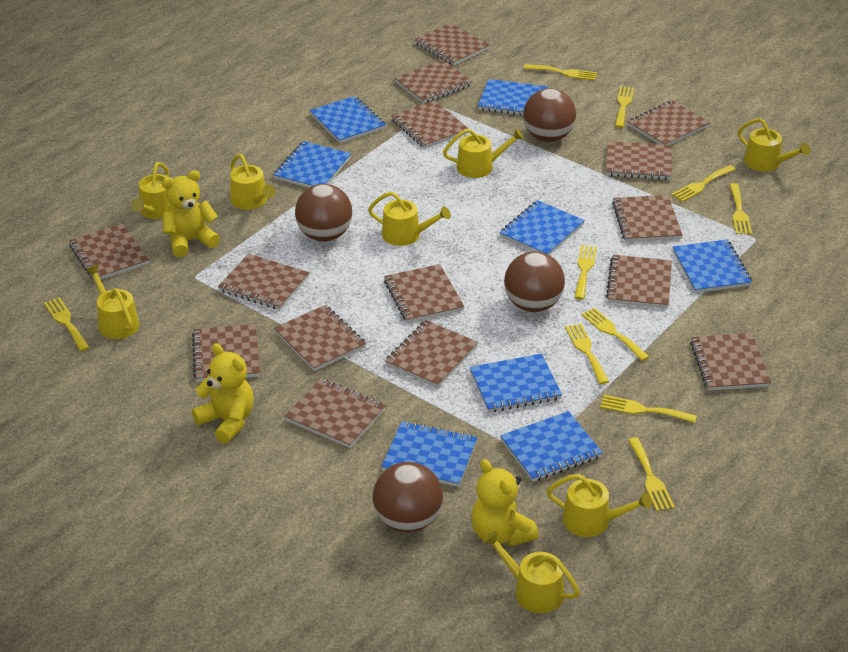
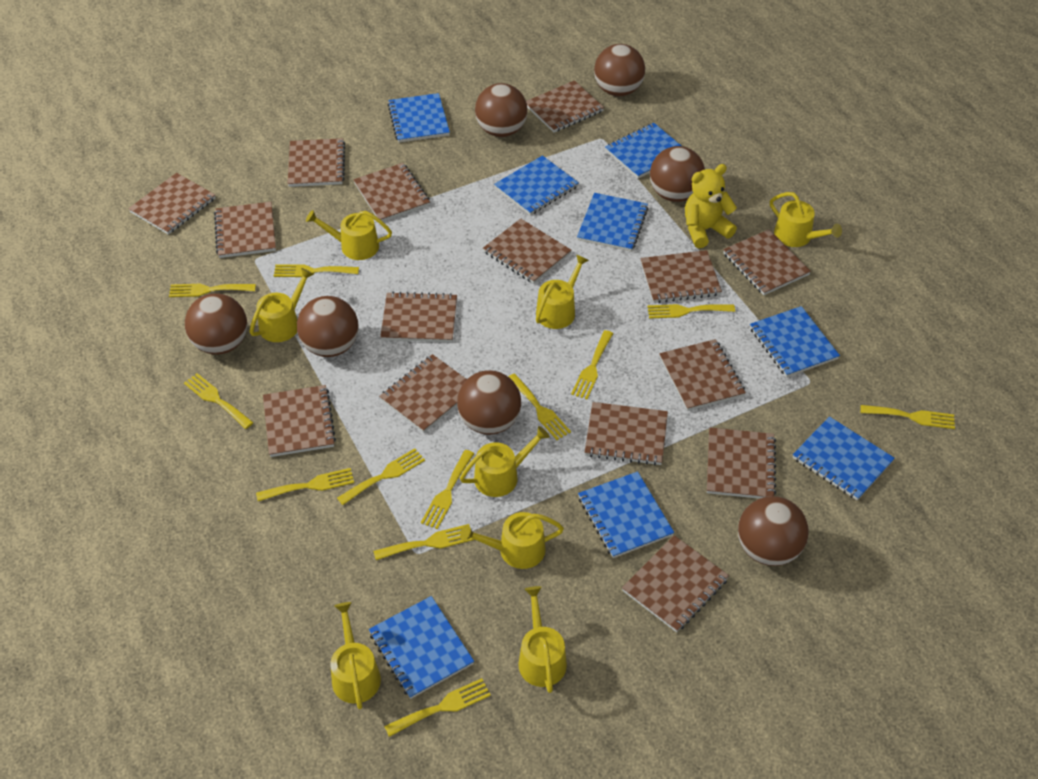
brown ball: [295,184,352,241] [373,462,443,533] [504,251,565,312] [523,88,576,142] = 4 -> [185,293,247,355] [297,296,359,357] [457,370,521,435] [475,83,528,137] [594,44,645,96] [650,146,705,202] [738,496,809,566] = 7
yellow fork: [44,297,90,351] [524,64,597,81] [565,323,609,384] [574,245,597,300] [581,308,650,361] [600,395,697,423] [615,86,634,128] [628,437,675,511] [672,165,736,202] [729,183,752,234] = 10 -> [169,284,256,297] [184,373,254,429] [256,468,354,501] [274,264,359,277] [337,448,425,505] [373,524,474,560] [384,678,491,737] [421,450,475,529] [508,373,571,440] [571,330,613,399] [647,304,735,319] [861,405,955,429] = 12
yellow teddy bear: [162,170,220,257] [192,343,254,444] [471,459,539,546] = 3 -> [685,164,737,248] = 1

